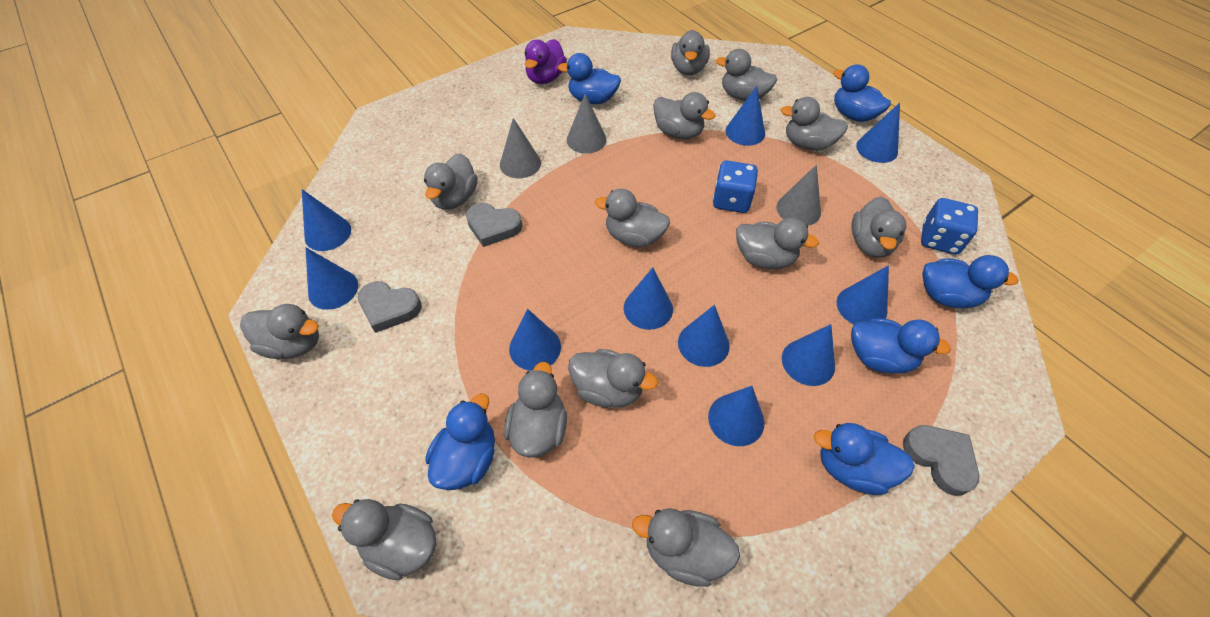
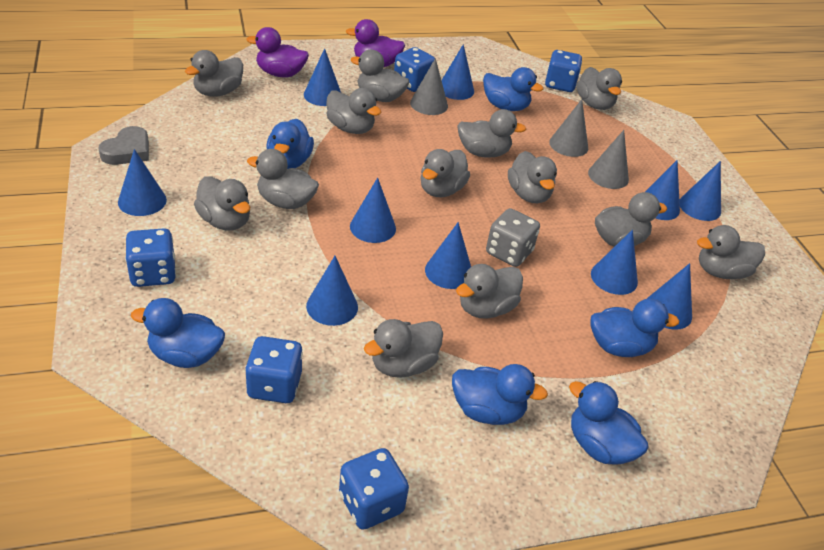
blue dice: [713,160,758,213] [921,198,978,255] = 2 -> [125,228,176,287] [245,336,303,403] [339,448,409,530] [394,47,435,92] [545,50,582,92] = 5
grey dice: none = 0 -> [486,208,540,267] = 1
grey heart: [358,281,422,333] [466,203,522,247] [903,425,979,496] = 3 -> [98,126,149,165] = 1
purple duck: [525,39,567,84] = 1 -> [247,27,309,78] [346,19,405,67] = 2

